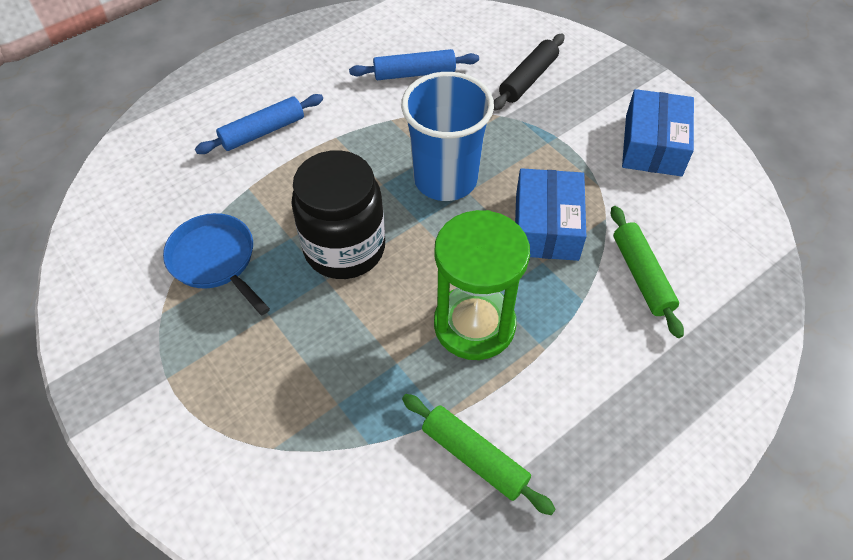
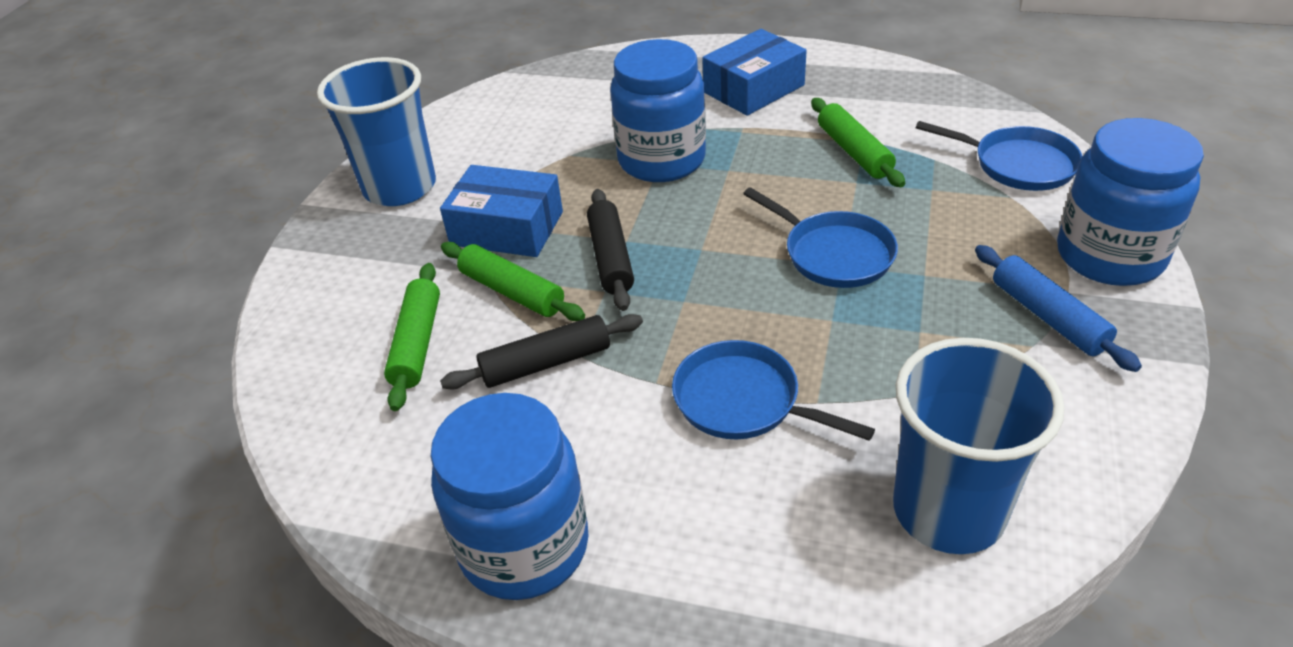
black jar: [291,150,385,279] = 1 -> none = 0
black rolling pin: [494,34,565,111] = 1 -> [440,314,643,390] [587,189,634,311] = 2
blue cup: [401,72,494,201] = 1 -> [317,57,436,206] [893,338,1065,554] = 2
blue jar: none = 0 -> [431,393,589,600] [610,39,706,182] [1057,118,1204,286] = 3
blue pan: [163,213,270,315] = 1 -> [672,340,875,441] [743,187,898,288] [916,121,1082,191] = 3
blue rolling pin: [195,94,323,154] [349,49,479,80] = 2 -> [975,245,1142,372] = 1
green hourglass: [434,210,530,360] = 1 -> none = 0
green rolling pin: [402,394,556,515] [611,206,684,338] = 2 -> [384,263,440,411] [441,242,585,321] [811,98,905,187] = 3

